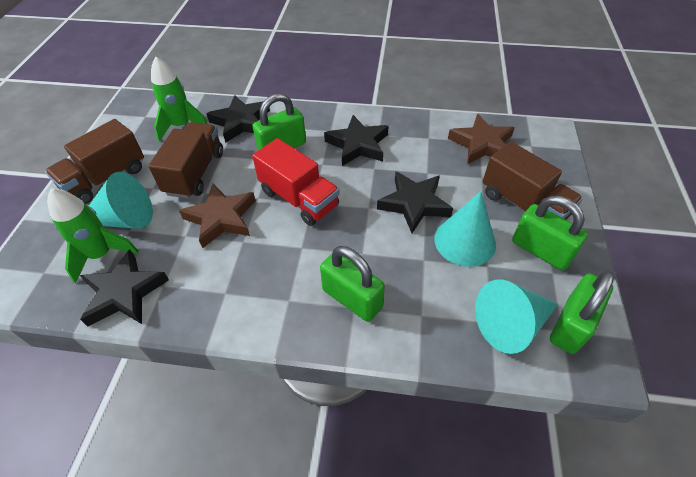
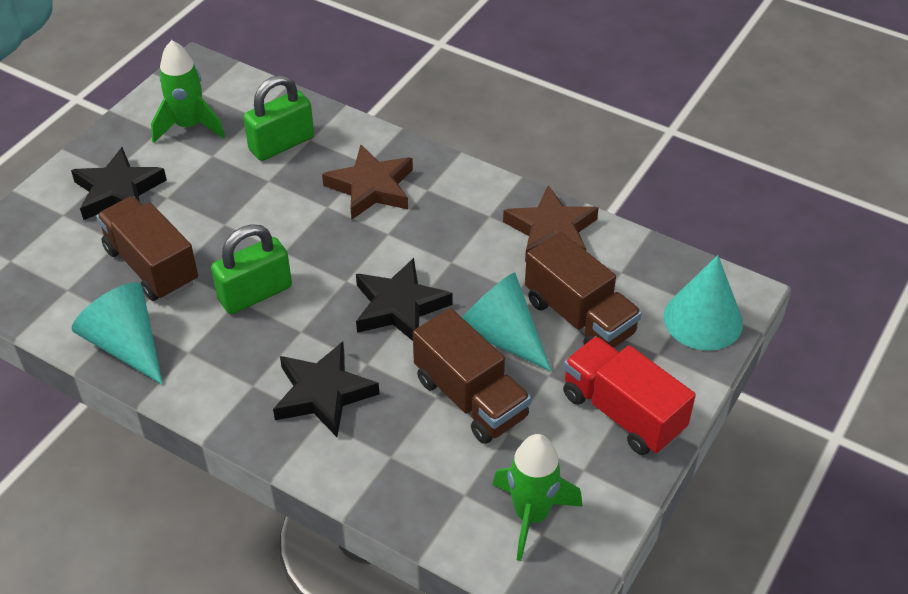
black star: [80,249,169,327] [206,95,270,143] [324,115,389,166] [377,172,453,233] = 4 -> [71,147,167,220] [273,341,379,437] [356,258,452,341] = 3
green padlock: [252,93,306,150] [320,246,385,322] [512,196,588,270] [550,271,614,354] = 4 -> [211,224,292,314] [243,75,314,161] = 2

